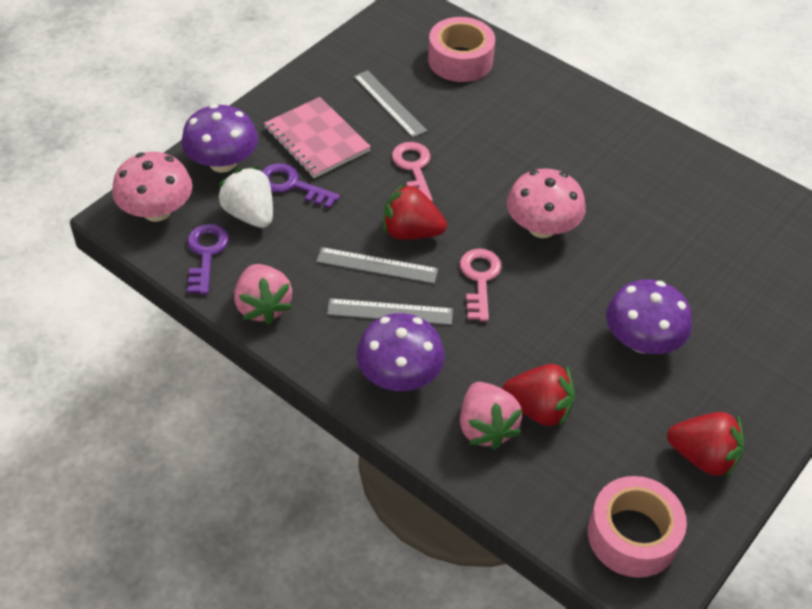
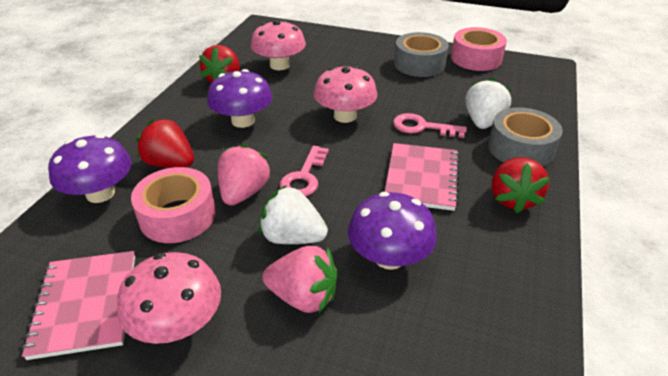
grey ruler: [316,247,438,284] [327,298,453,325] [354,70,427,138] = 3 -> none = 0
grey tape: none = 0 -> [394,32,449,77] [488,107,563,167] = 2
pink mushroom: [112,152,192,222] [507,168,586,238] = 2 -> [117,252,221,344] [251,20,306,70] [314,66,378,123] = 3
pink notebook: [264,97,371,178] = 1 -> [22,251,135,360] [385,143,460,211] = 2
purple key: [187,224,229,295] [261,163,340,209] = 2 -> none = 0
white strawberry: [218,167,273,228] = 1 -> [259,185,328,244] [465,78,511,129] = 2

